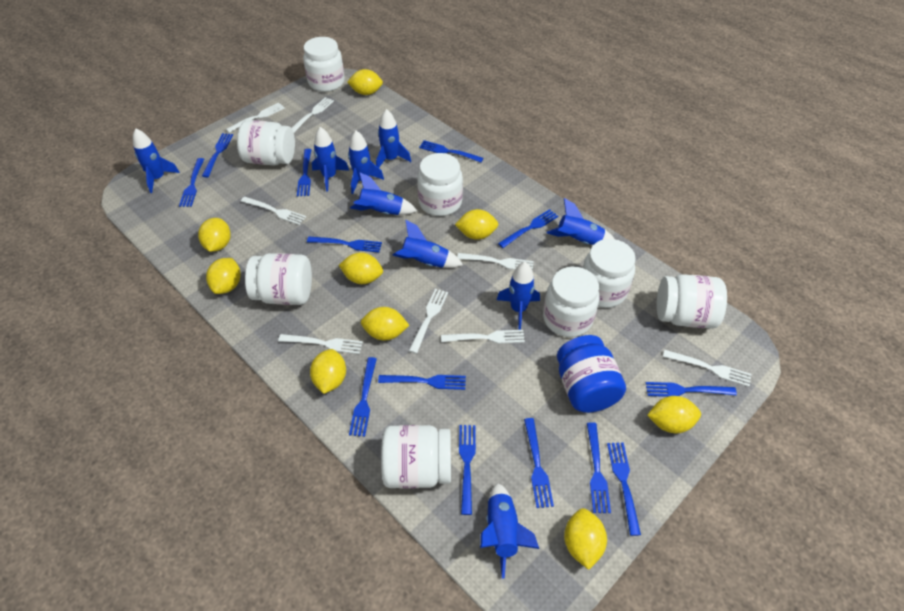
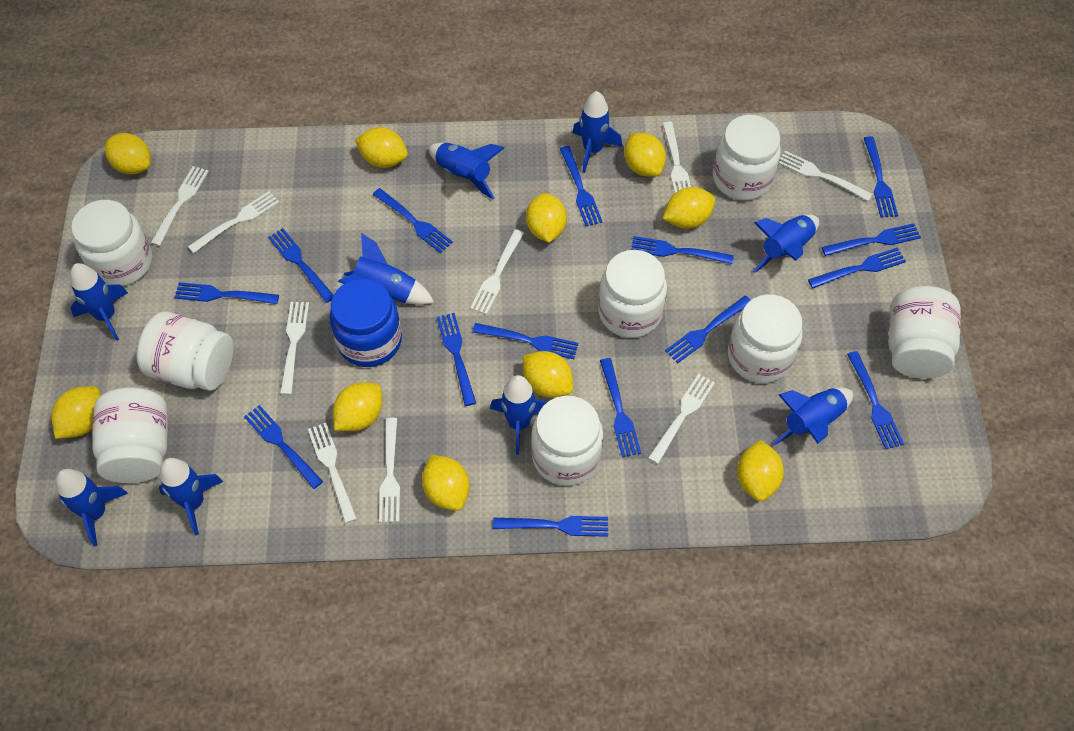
blue fork: [179,158,204,207] [202,133,233,177] [297,149,311,196] [307,236,382,252] [349,357,377,437] [378,375,466,390] [419,140,483,162] [459,425,476,515] [498,209,558,248] [524,418,554,508] [587,422,611,513] [607,442,641,536] [646,382,737,397] = 13 -> [174,282,279,304] [244,405,323,489] [268,228,333,303] [373,188,453,253] [437,313,476,406] [472,323,578,359] [493,516,608,537] [560,146,603,226] [600,358,641,457] [631,236,734,264] [665,296,751,364] [808,247,906,288] [822,223,921,256] [847,351,904,449] [864,136,898,218] = 15
white fork: [226,103,285,133] [241,197,306,225] [278,334,363,354] [292,97,334,132] [409,289,448,354] [441,330,525,344] [457,253,534,270] [663,350,751,387] = 8 -> [150,166,209,246] [188,191,279,253] [280,302,309,395] [308,423,357,523] [379,417,400,523] [470,229,524,315] [648,374,715,464] [662,121,691,193] [779,151,872,201] = 9
yellow lemon: [198,218,231,252] [206,258,241,294] [310,349,346,394] [339,252,383,284] [347,69,383,95] [361,307,409,340] [455,209,498,240] [564,508,607,570] [647,396,701,434] = 9 -> [51,386,101,439] [105,133,151,175] [333,382,382,431] [355,127,408,168] [422,455,470,511] [523,351,573,398] [526,193,567,243] [624,133,666,177] [663,187,715,229] [737,440,784,501] = 10

